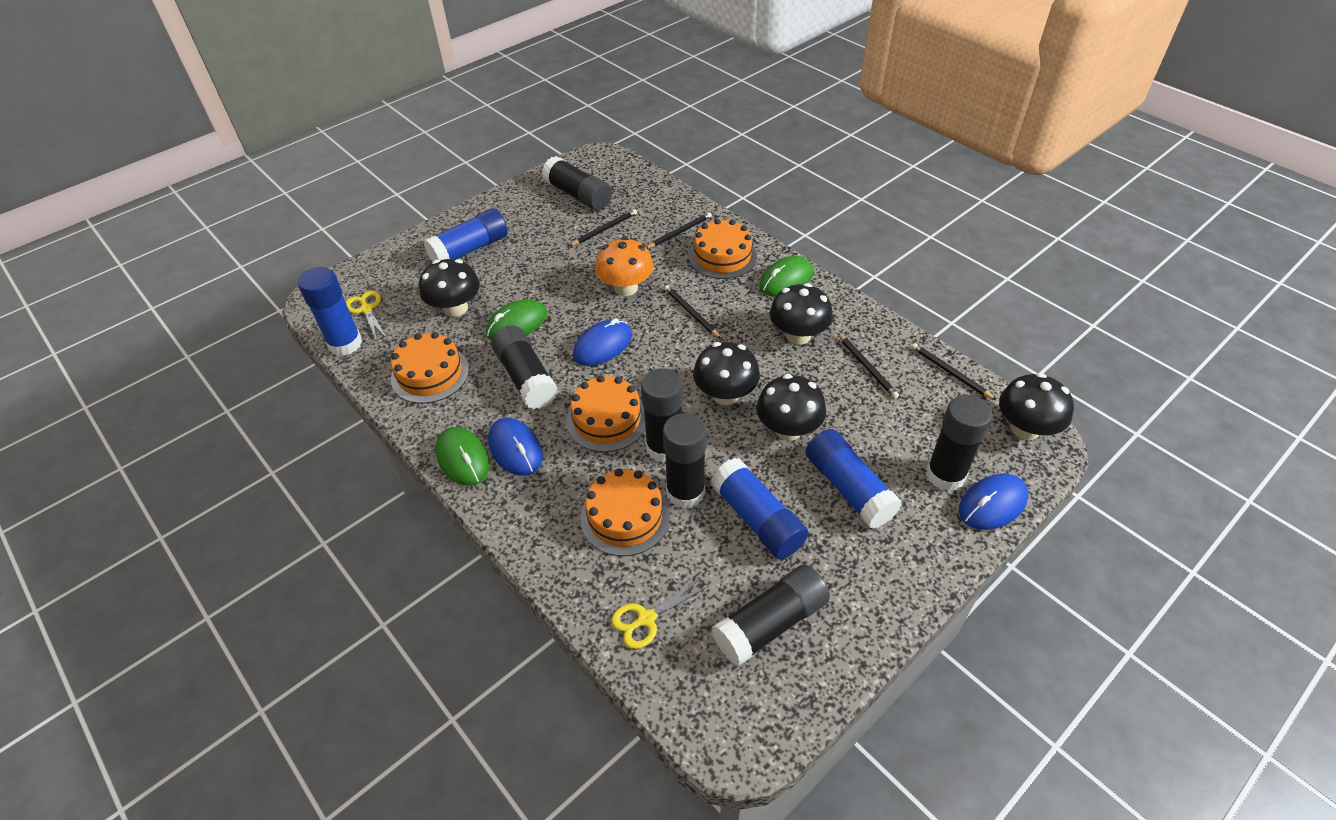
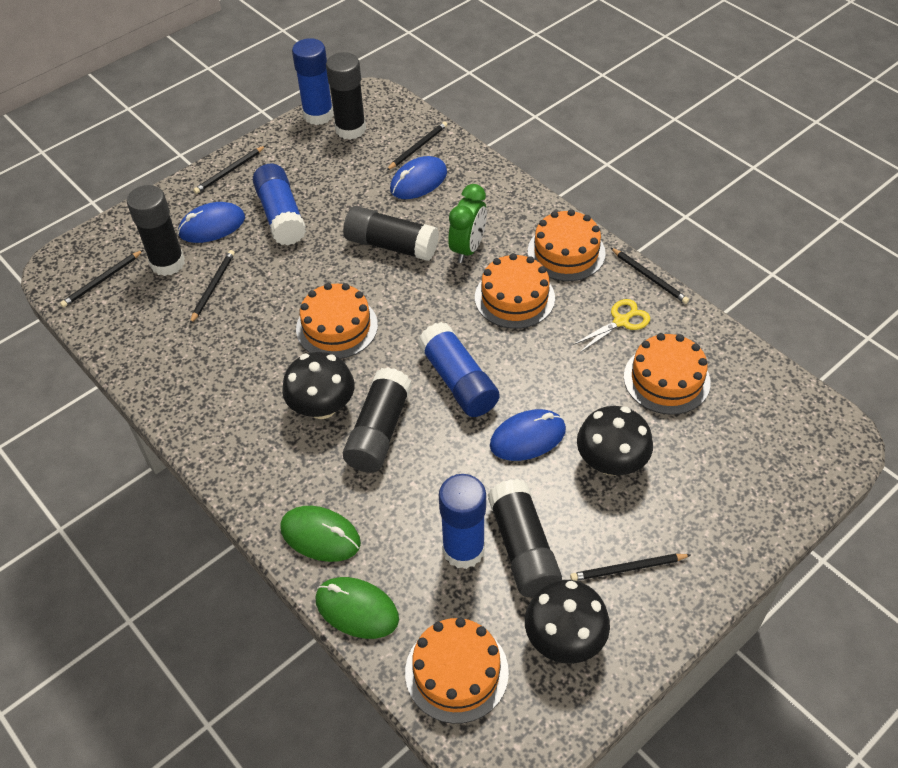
black glue stick: [491,325,558,409] [542,156,612,210] [641,368,683,463] [663,413,707,509] [712,565,830,666] [926,395,993,491] = 6 -> [127,185,185,276] [326,52,366,140] [343,206,439,261] [343,367,412,473] [488,479,562,597] = 5
black mushroom: [419,259,480,317] [693,342,760,405] [756,374,826,441] [770,283,833,345] [999,373,1074,440] = 5 -> [282,352,354,419] [525,580,610,664] [577,406,653,475] = 3
black pencil: [569,209,637,246] [646,212,712,249] [664,285,721,339] [838,333,899,399] [911,343,996,400] = 5 -> [60,250,143,308] [190,250,235,324] [193,145,266,194] [386,121,447,171] [570,554,690,581] [610,247,689,304] = 6
green clock: none = 0 -> [448,184,487,263] = 1
green mouse: [435,427,490,486] [486,299,547,340] [759,256,813,296] = 3 -> [280,506,361,562] [316,577,399,639] = 2
orange cake: [391,332,469,404] [566,375,645,452] [580,468,670,556] [689,219,757,279] = 4 -> [296,283,378,359] [405,617,509,724] [475,253,555,329] [527,209,606,281] [624,333,711,415] = 5
orange mushroom: [595,237,653,296] = 1 -> none = 0
yellow scissors: [346,291,387,341] [611,578,708,649] = 2 -> [573,299,650,352] = 1

